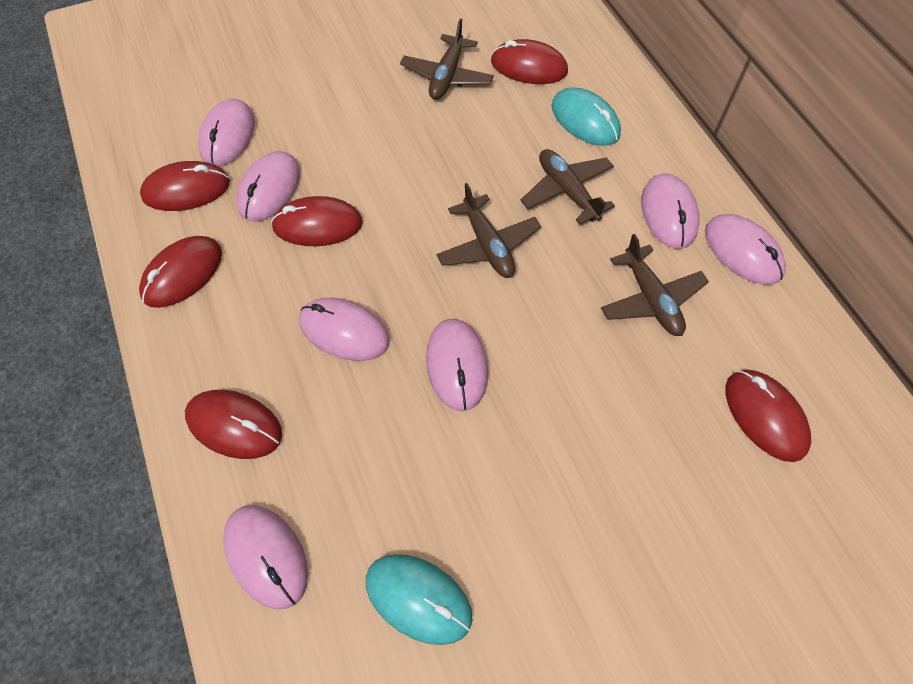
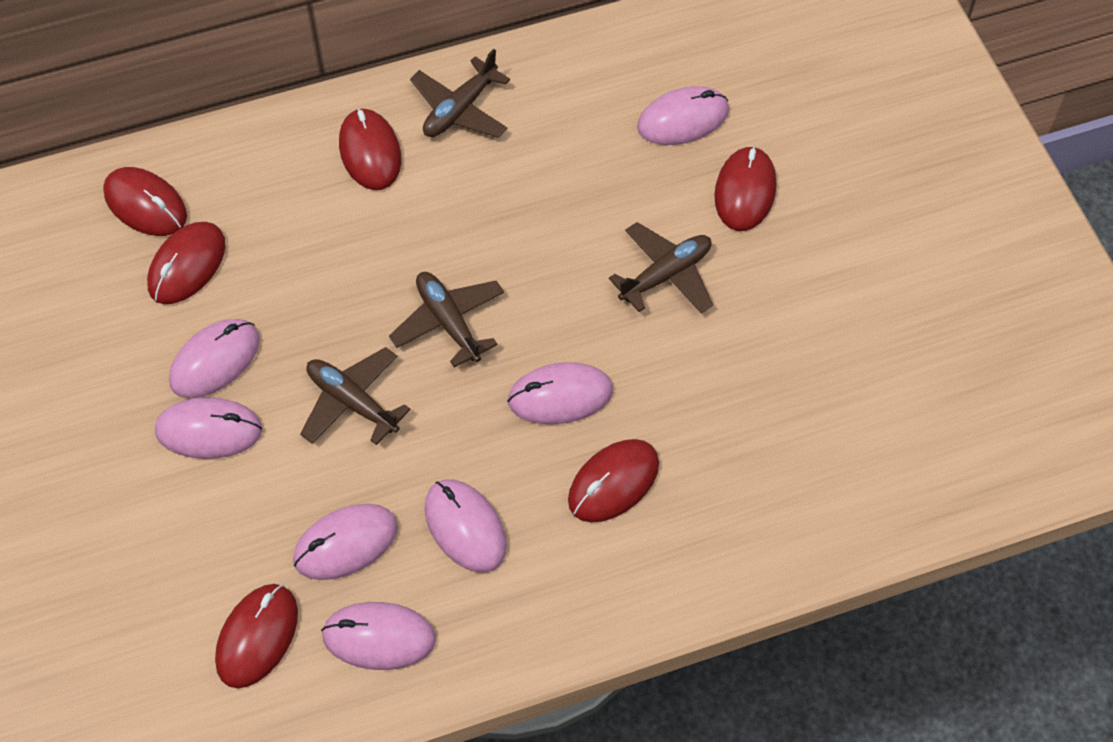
turquoise mouse: [366,554,472,645] [552,87,621,146] = 2 -> none = 0

